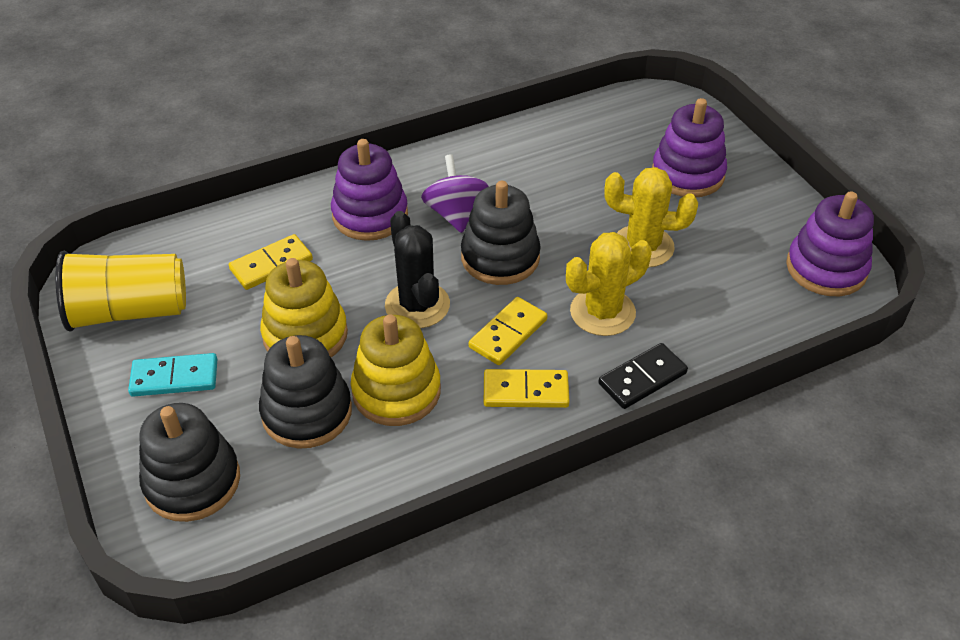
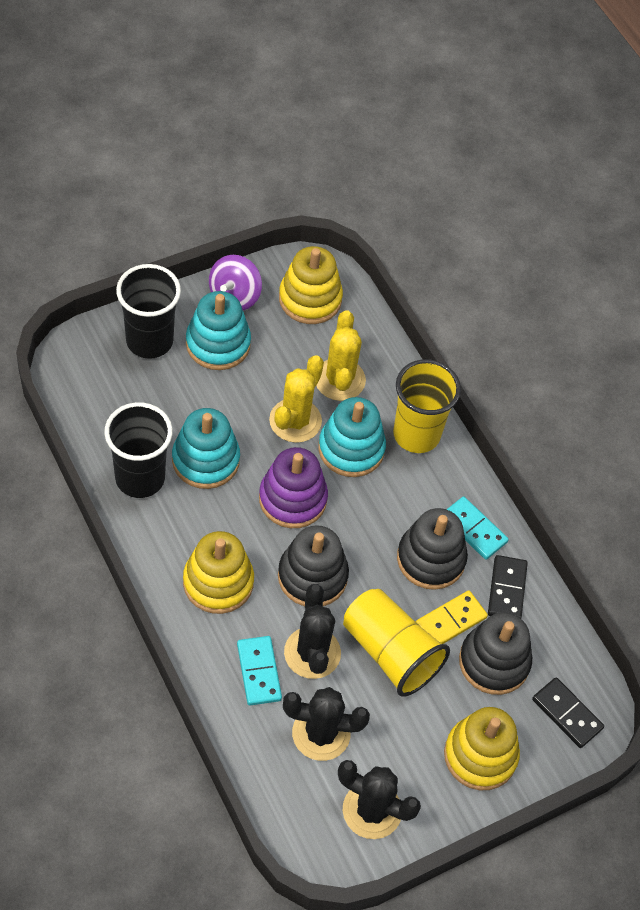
black cactus: [385,211,450,329] = 1 -> [283,687,370,761] [284,584,341,679] [338,760,421,839] = 3
black cup: none = 0 -> [104,402,173,498] [116,264,181,359] = 2
black domino: [598,343,688,409] = 1 -> [488,555,528,618] [532,677,604,748] = 2
purple stacking toy: [331,139,408,241] [652,98,727,197] [786,191,874,296] = 3 -> [259,447,328,528] = 1
turquoise domino: [128,353,217,397] = 1 -> [237,636,282,706] [446,496,509,560] = 2
turquoise stacking toy: none = 0 -> [172,408,240,489] [186,291,251,370] [318,397,386,477] = 3
yellow cup: [55,251,186,332] = 1 -> [343,589,450,697] [393,359,461,453] = 2
yellow domino: [229,234,313,290] [469,297,548,365] [484,369,569,408] = 3 -> [416,590,488,644] = 1
yellow stacking toy: [260,258,348,357] [351,315,441,426] = 2 -> [183,531,254,614] [279,246,343,324] [444,707,520,790] = 3

